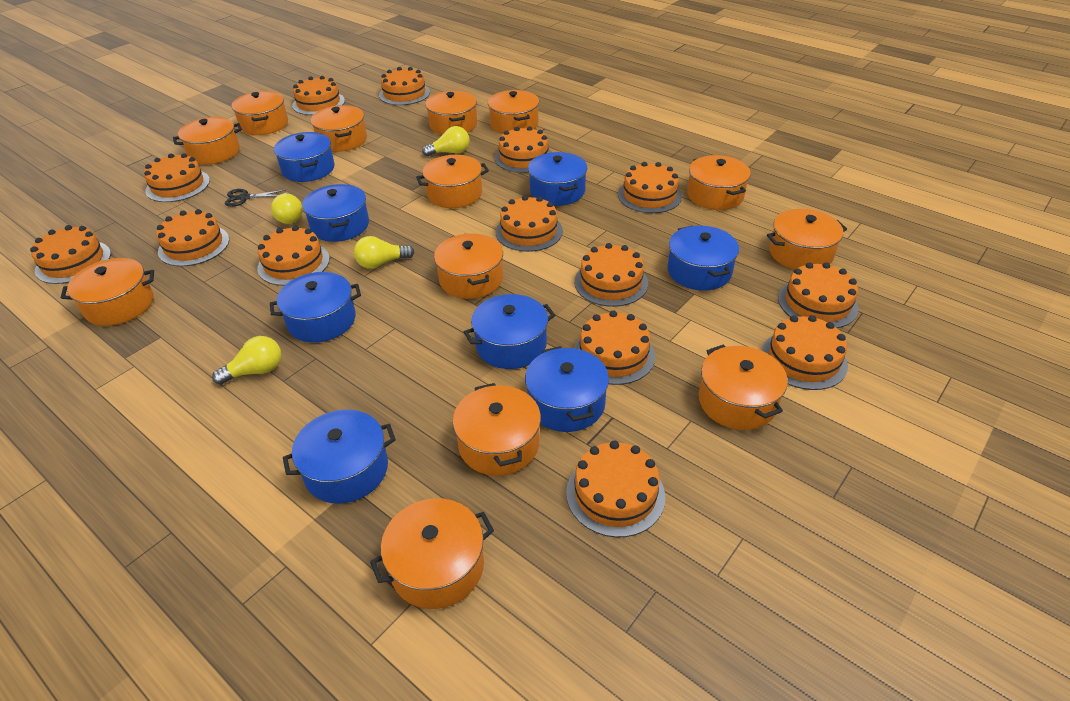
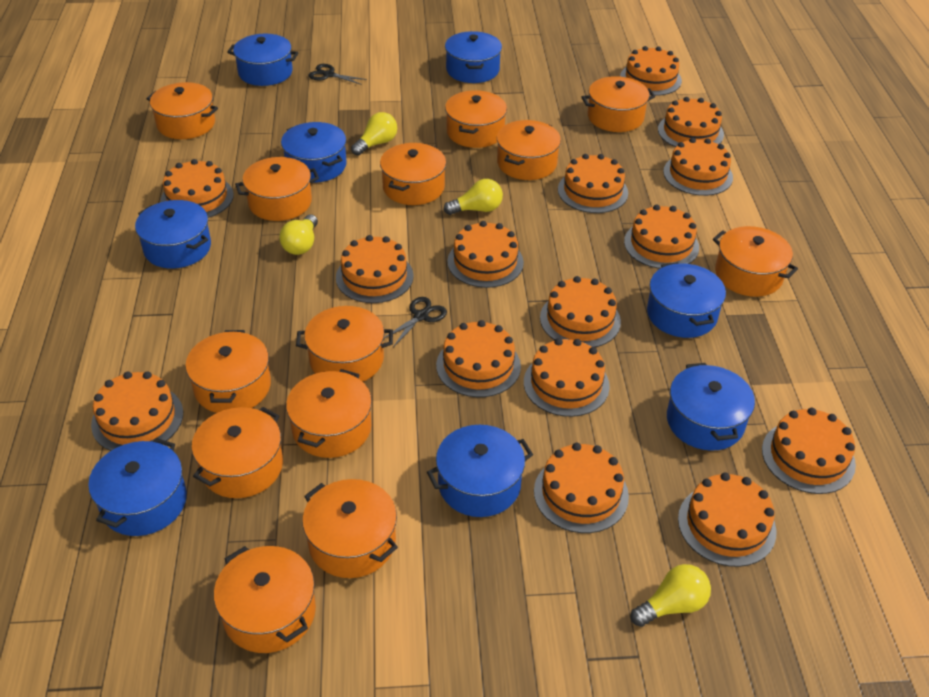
black scissors: [225,189,285,207] = 1 -> [309,64,367,85] [384,297,447,347] = 2
orange cake: [30,225,111,284] [144,153,210,202] [156,209,229,266] [257,226,330,286] [292,76,345,115] [379,67,430,105] [495,126,552,173] [496,195,563,252] [566,441,665,537] [574,243,648,307] [574,310,655,385] [618,162,682,213] [761,315,848,390] [778,262,859,328] = 14 -> [91,371,183,451] [161,159,234,218] [336,235,414,303] [436,320,521,397] [447,221,524,288] [524,338,610,417] [534,443,629,533] [540,276,621,347] [558,154,628,213] [620,46,682,96] [624,205,699,269] [658,97,724,147] [663,138,733,196] [678,472,776,567] [762,408,856,494] = 15

